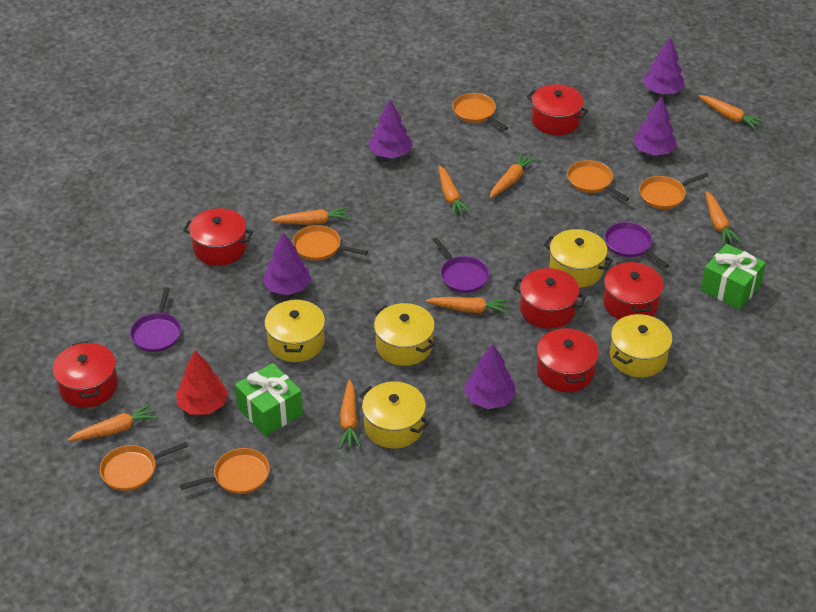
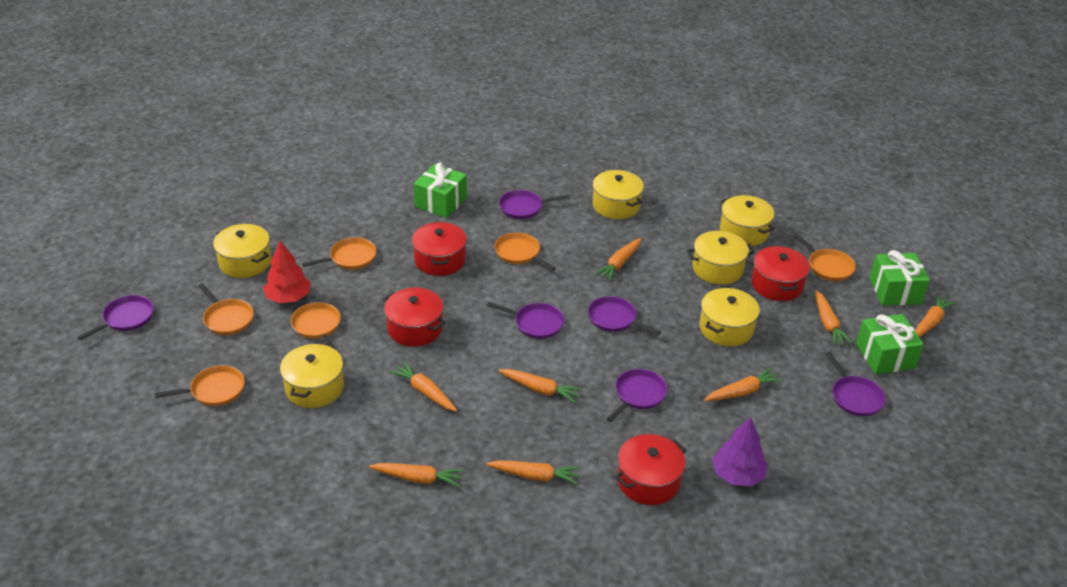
green gift: [235,363,303,436] [701,244,766,309] = 2 -> [414,162,467,218] [856,314,924,375] [869,250,930,306] = 3
purple pan: [130,287,181,352] [433,237,489,293] [604,222,669,268] = 3 -> [77,295,154,340] [487,302,564,339] [499,190,570,219] [588,296,661,335] [607,369,668,422] [826,352,886,416] = 6
purple tree: [263,232,311,295] [369,100,413,158] [464,344,516,409] [633,96,677,156] [643,37,684,94] = 5 -> [712,417,767,486] = 1
red pot: [53,341,118,408] [183,208,253,266] [513,268,586,329] [527,84,588,135] [537,326,599,392] [603,261,664,320] = 6 -> [383,288,446,347] [412,222,467,276] [615,434,686,505] [751,246,810,301] = 4
yellow pot: [264,299,325,362] [359,382,429,448] [374,303,435,366] [544,229,613,288] [610,314,673,377] = 5 -> [213,224,271,278] [280,343,344,408] [592,170,644,219] [687,231,755,285] [699,288,760,346] [720,195,775,246] = 6

